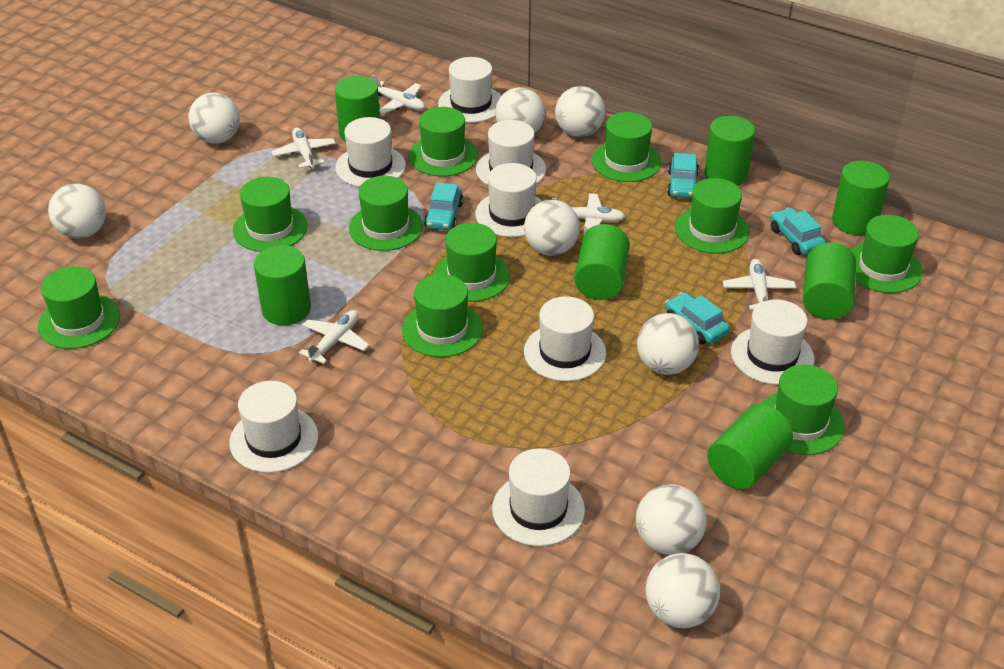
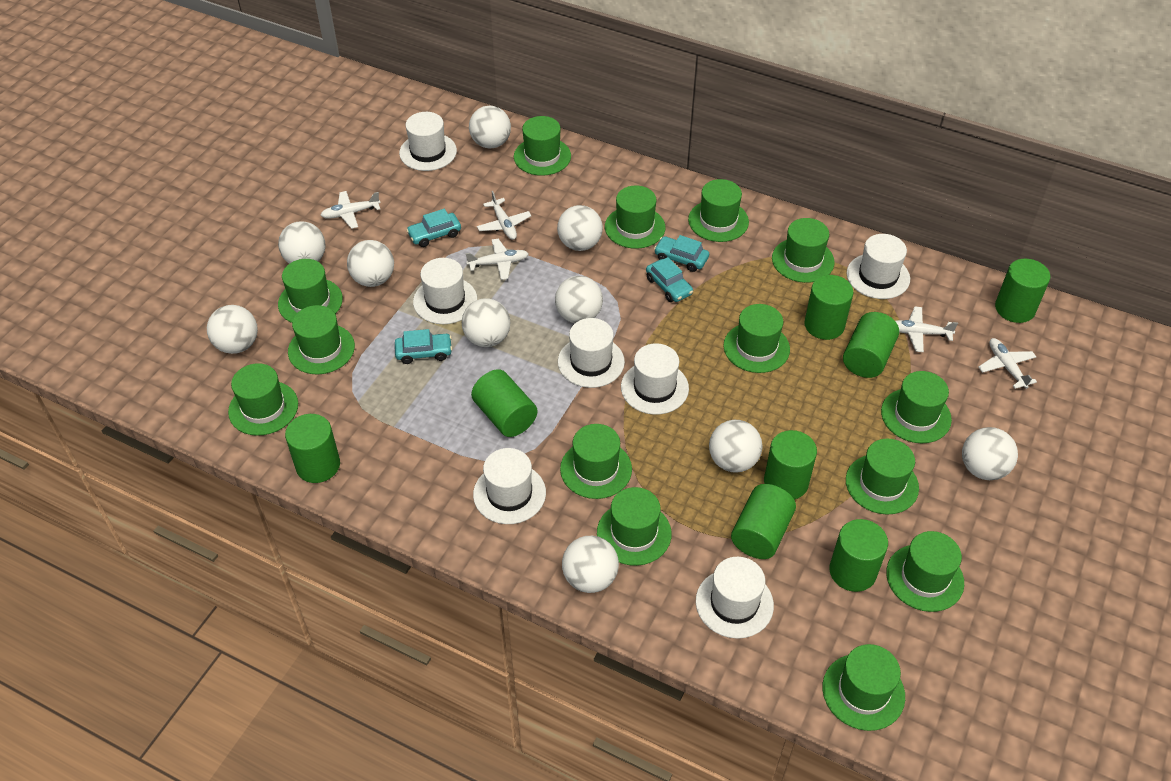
green cylinder: [254,245,311,325] [335,76,380,142] [574,224,630,300] [704,116,755,186] [707,404,794,490] [803,242,856,320] [832,161,890,235] = 7 -> [285,414,340,483] [471,369,538,437] [731,484,796,559] [764,430,817,500] [804,275,853,340] [829,519,888,592] [843,312,899,378] [995,259,1050,323] = 8
green hat: [38,266,120,349] [233,177,308,252] [349,176,423,251] [402,274,483,357] [409,107,478,176] [433,223,510,302] [591,112,662,182] [675,178,750,254] [761,364,844,455] [851,215,923,293] = 10 -> [228,363,298,436] [278,259,343,323] [288,305,355,374] [514,116,571,176] [560,424,632,499] [597,487,672,566] [605,185,665,249] [688,179,749,242] [724,304,790,373] [772,218,835,283] [823,644,905,731] [846,439,919,515] [881,371,952,443] [886,531,964,612] = 14
white ball: [48,183,106,239] [188,93,240,144] [495,87,545,133] [524,200,580,256] [555,86,605,137] [636,484,707,555] [637,313,699,375] [645,553,720,628] = 8 -> [207,305,258,354] [278,221,325,264] [347,240,394,287] [462,298,511,347] [469,106,511,149] [555,276,603,323] [557,205,603,251] [562,536,619,593] [709,420,762,473] [962,427,1018,480] = 10
white hat: [229,381,318,473] [335,117,406,187] [438,57,501,123] [475,163,542,237] [476,120,546,185] [492,448,585,546] [524,296,606,381] [731,299,814,385] = 8 -> [399,112,457,171] [413,258,477,324] [473,448,546,524] [558,318,625,388] [621,343,689,415] [696,557,774,639] [847,234,910,299] = 7

